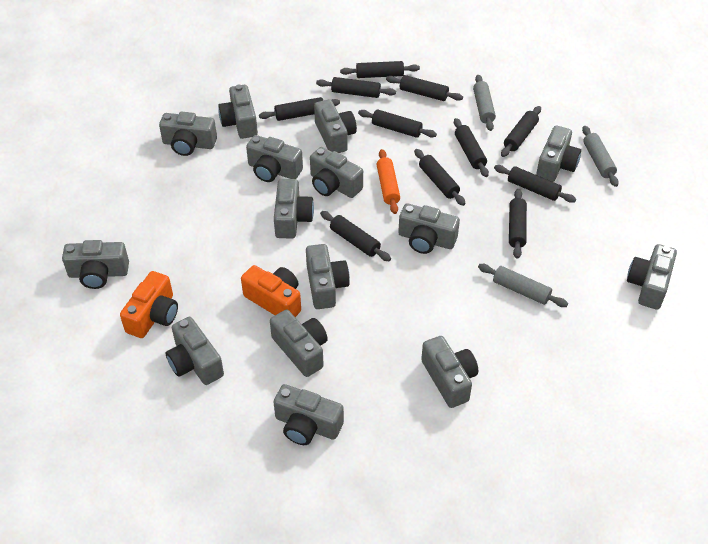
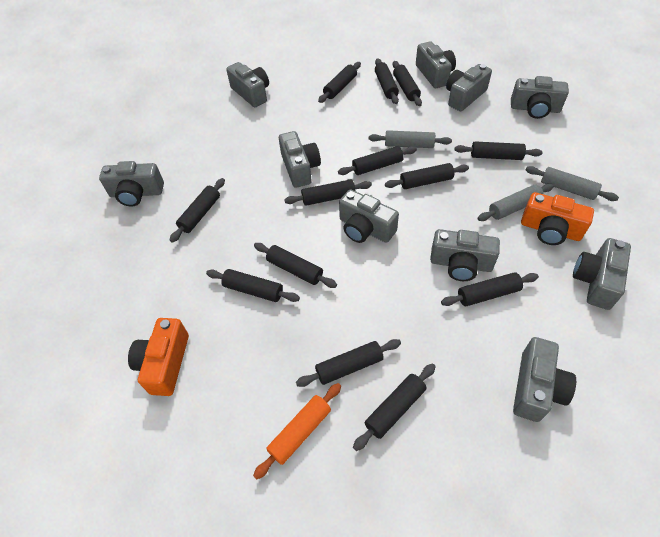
black rolling pin: [259,97,340,121] [316,77,396,98] [320,211,391,261] [340,61,420,78] [358,109,437,138] [386,75,463,101] [414,149,465,206] [454,118,489,177] [494,165,576,203] [501,106,541,157] [509,189,527,259] = 11 -> [170,178,225,243] [206,269,300,302] [254,243,337,288] [284,179,372,206] [296,339,401,387] [318,62,361,103] [338,146,417,175] [353,363,436,451] [375,58,399,104] [385,163,469,189] [393,61,422,106] [441,272,539,306] [455,141,543,160] = 13
grey camera: [62,240,129,289] [159,112,217,156] [166,317,224,385] [218,85,258,139] [246,135,303,182] [270,310,328,377] [274,179,314,239] [274,384,344,445] [306,244,350,309] [310,147,363,198] [314,99,357,153] [398,203,460,254] [421,336,478,408] [536,126,581,182] [627,244,677,310] = 15 -> [99,161,164,206] [226,62,269,107] [279,131,321,188] [339,189,399,243] [416,41,456,88] [430,229,500,281] [446,64,492,111] [511,76,569,119] [513,337,576,422] [573,238,631,310] = 10

